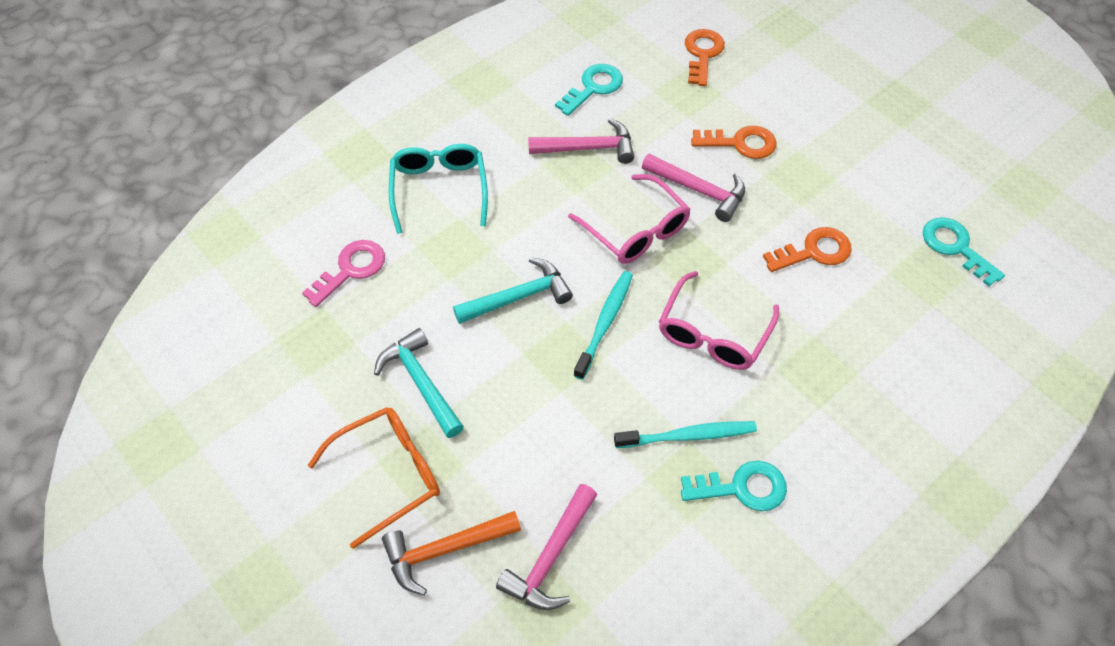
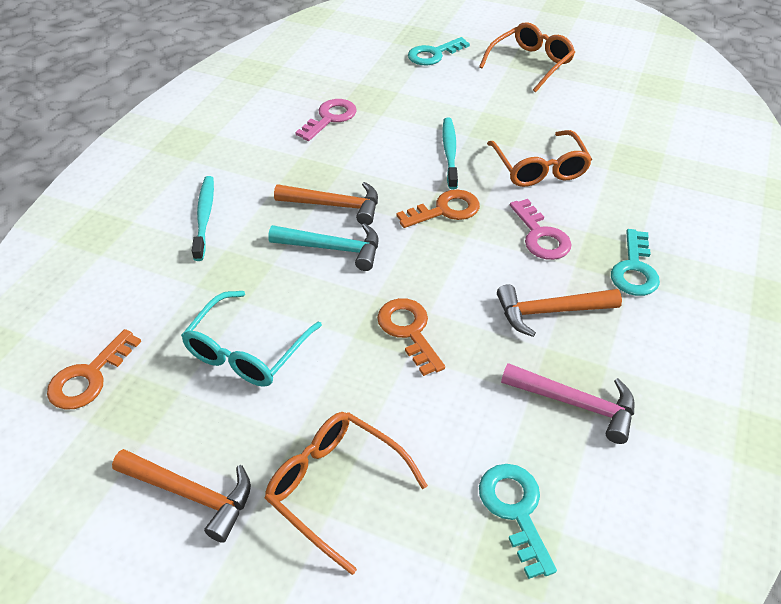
orange glasses: [308,407,440,549] = 1 -> [265,412,428,575] [479,22,575,93] [487,130,592,187] = 3
orange hammer: [382,511,521,595] = 1 -> [112,449,251,543] [274,182,378,225] [497,284,622,337] = 3
pink glasses: [568,174,691,264] [659,271,779,370] = 2 -> none = 0
pink hammer: [496,484,597,610] [528,118,634,164] [642,153,745,222] = 3 -> [501,363,634,444] = 1
pink key: [302,240,385,307] = 1 -> [295,99,357,141] [510,199,572,260] = 2
turquoise hammer: [374,328,464,438] [453,257,573,324] = 2 -> [268,223,378,271] = 1

